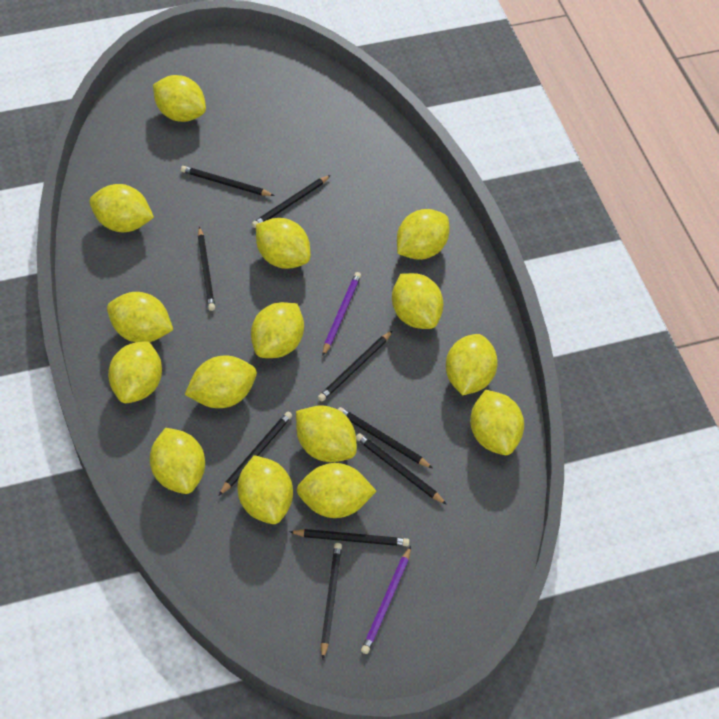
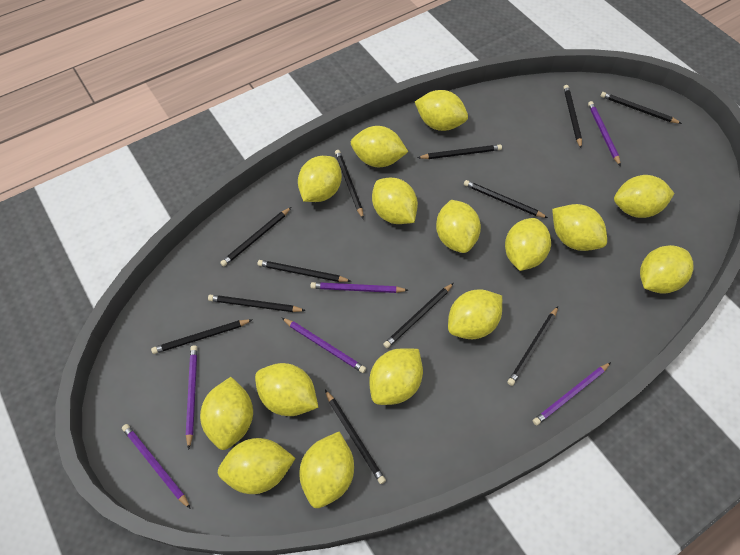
black pencil: [181,166,275,196] [198,226,215,311] [219,412,292,495] [252,175,331,228] [289,529,409,546] [318,331,393,401] [321,543,342,660] [338,407,433,468] [356,433,447,505] = 9 -> [151,319,253,354] [208,295,306,312] [220,207,291,267] [257,260,350,282] [325,390,386,484] [335,150,364,219] [383,283,454,348] [417,145,502,159] [464,180,548,218] [507,306,558,386] [564,85,582,148] [601,92,682,124] = 12
purple pencil: [322,272,361,356] [361,546,411,654] = 2 -> [122,424,191,509] [186,345,197,450] [282,318,366,373] [311,282,408,293] [533,362,611,426] [588,101,621,166] = 6

